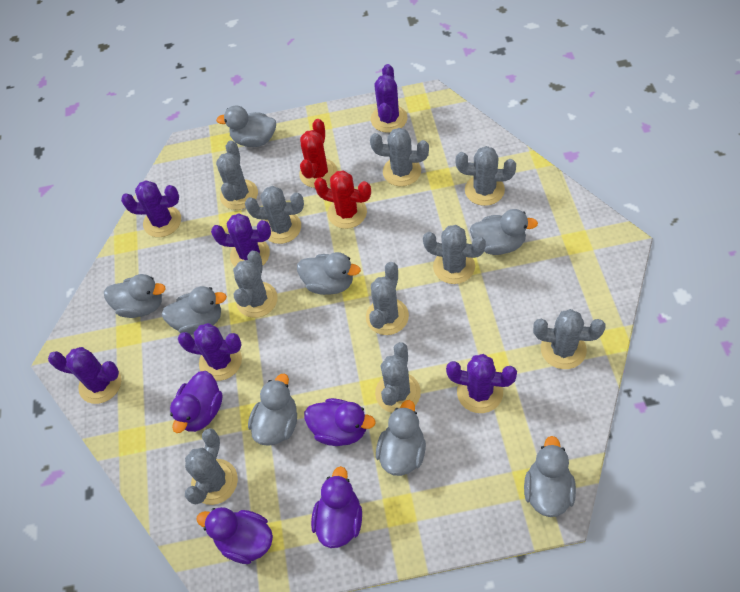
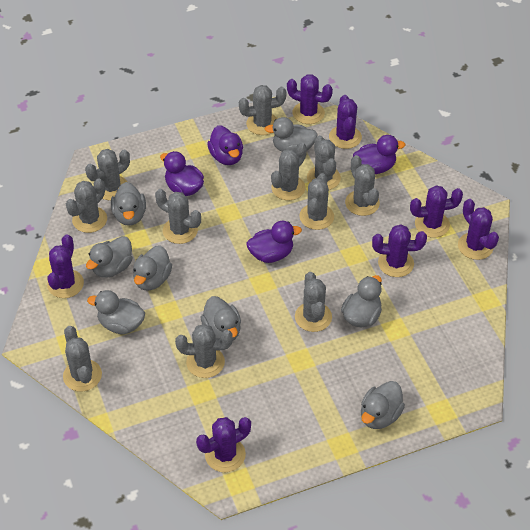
grey cactus: [185,428,238,505] [216,141,258,210] [233,251,278,318] [245,186,304,244] [366,262,409,335] [370,128,429,186] [375,342,421,413] [423,225,486,284] [456,146,516,206] [533,309,605,369] = 10 -> [63,326,102,391] [66,178,107,233] [85,149,130,200] [155,189,201,244] [175,324,233,378] [239,85,286,135] [271,142,307,200] [295,272,332,332] [299,173,334,230] [307,135,341,190] [345,155,380,216] = 11
purple cactus: [48,347,121,404] [121,180,181,237] [178,323,242,381] [211,213,271,267] [371,64,407,133] [446,354,517,413] = 6 -> [47,234,84,298] [196,417,251,472] [287,74,333,124] [329,95,362,149] [372,224,427,277] [410,185,463,238] [458,199,499,260] = 7
red cactus: [299,119,337,188] [314,170,371,229] = 2 -> none = 0

